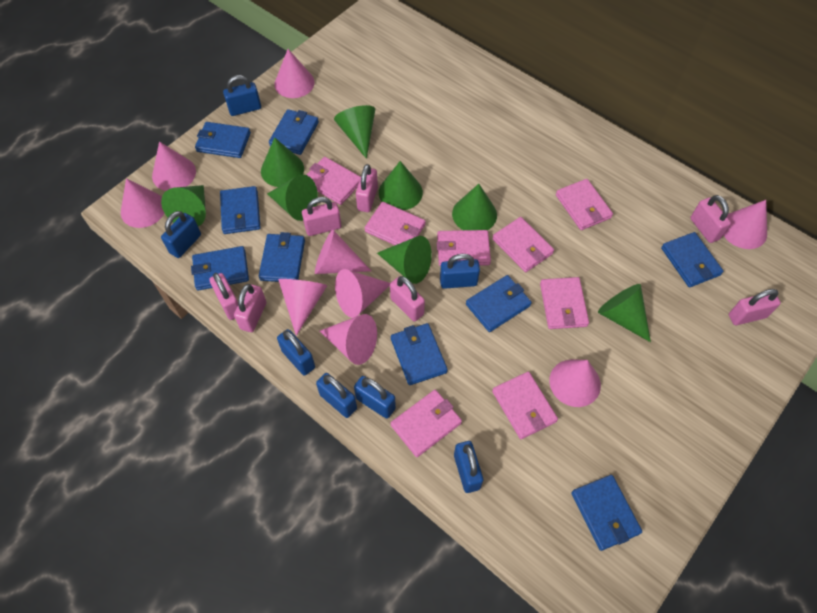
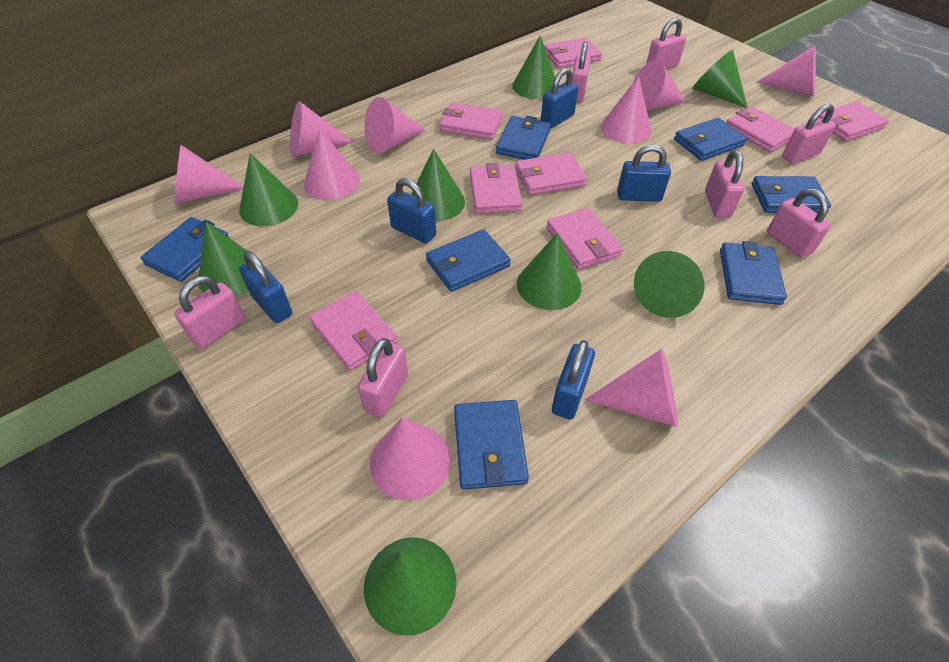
blue padlock: [161,211,201,258] [223,75,261,116] [277,329,315,376] [316,373,357,418] [354,376,396,419] [440,254,480,289] [454,441,483,493] = 7 -> [239,251,292,323] [387,178,436,244] [541,68,578,128] [552,340,595,420] [617,144,671,202] = 5
blue wallet: [191,246,249,291] [195,122,251,158] [220,186,261,234] [259,232,305,282] [269,109,319,155] [391,323,448,385] [466,275,532,332] [571,475,642,551] [661,232,724,288] = 9 -> [140,217,230,282] [426,229,511,292] [454,400,529,490] [496,116,551,160] [674,118,747,161] [720,241,787,305] [752,176,831,213] = 7

